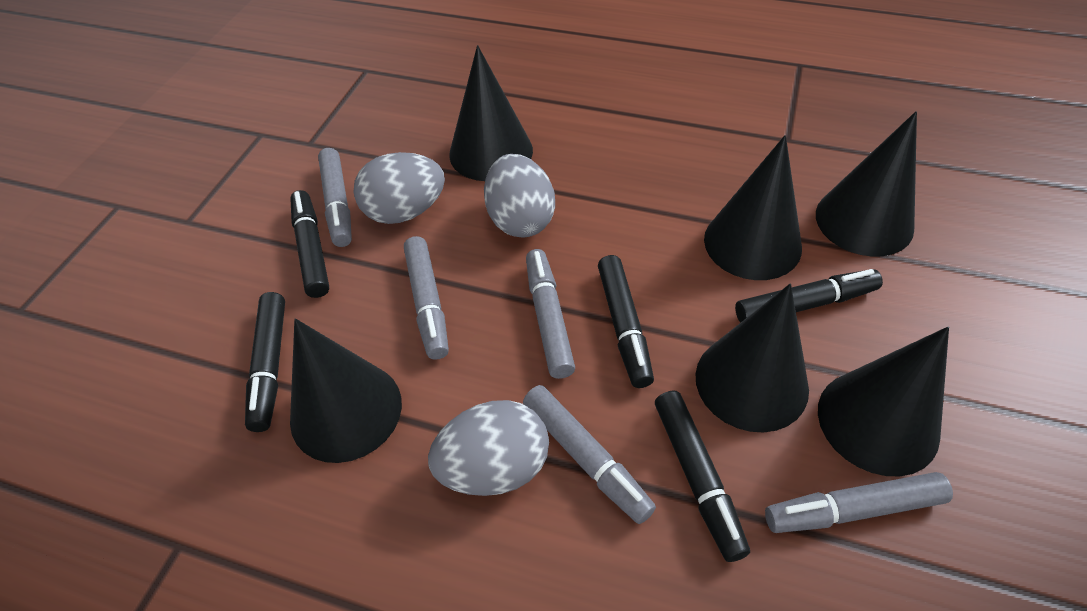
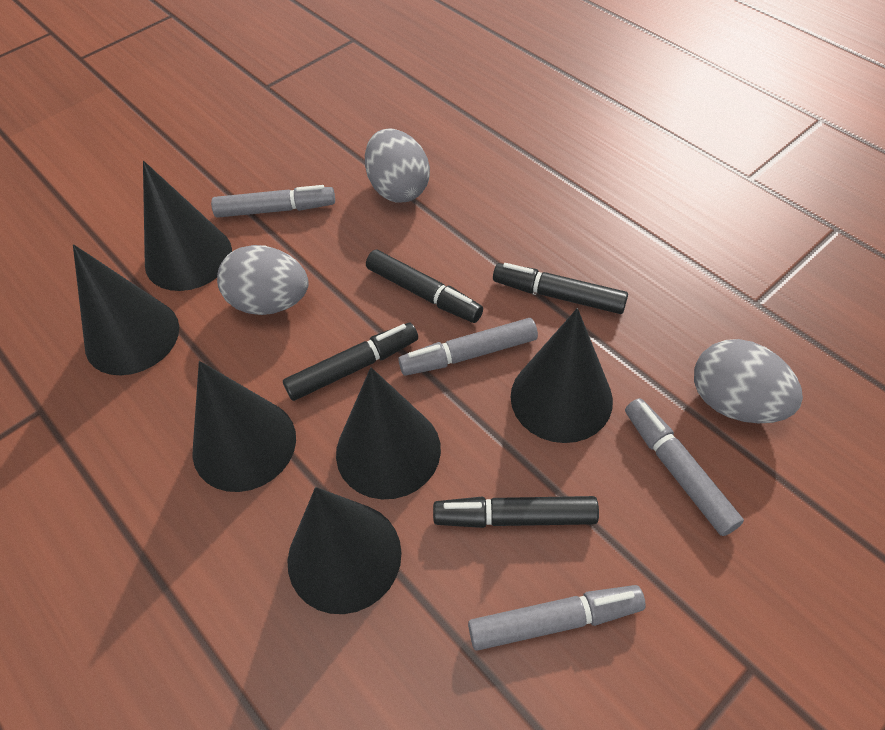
black marker: [245,292,285,432] [290,190,330,298] [598,255,654,388] [655,391,750,562] [735,269,883,323] = 5 -> [283,323,418,401] [366,250,483,323] [433,496,599,528] [493,263,628,314] = 4
grey marker: [318,148,352,247] [404,236,449,360] [523,385,656,524] [526,249,575,379] [765,472,953,533] = 5 -> [211,185,335,218] [398,318,538,376] [468,585,645,651] [625,398,744,536] = 4

